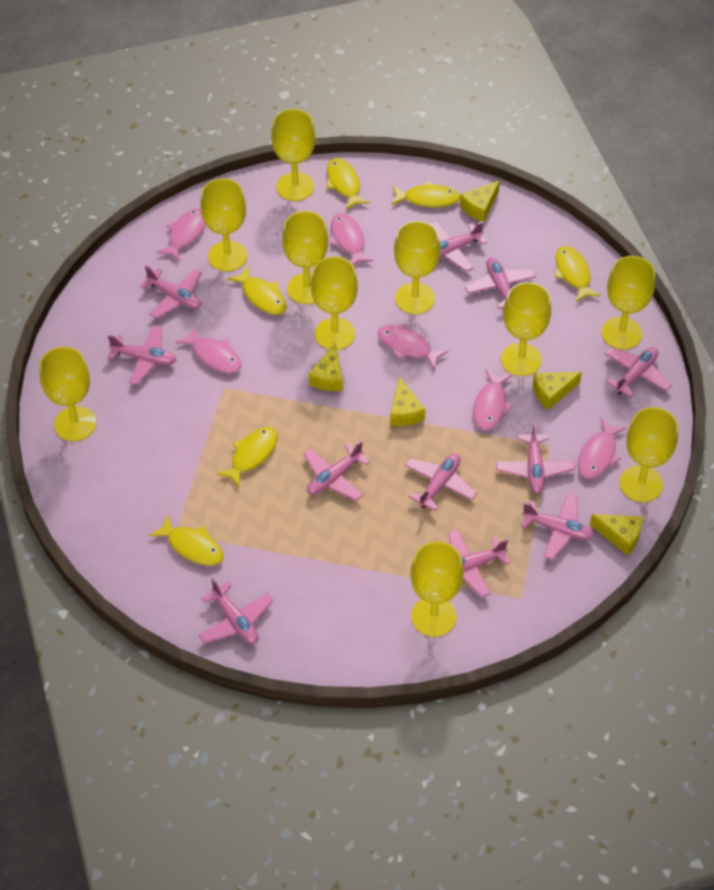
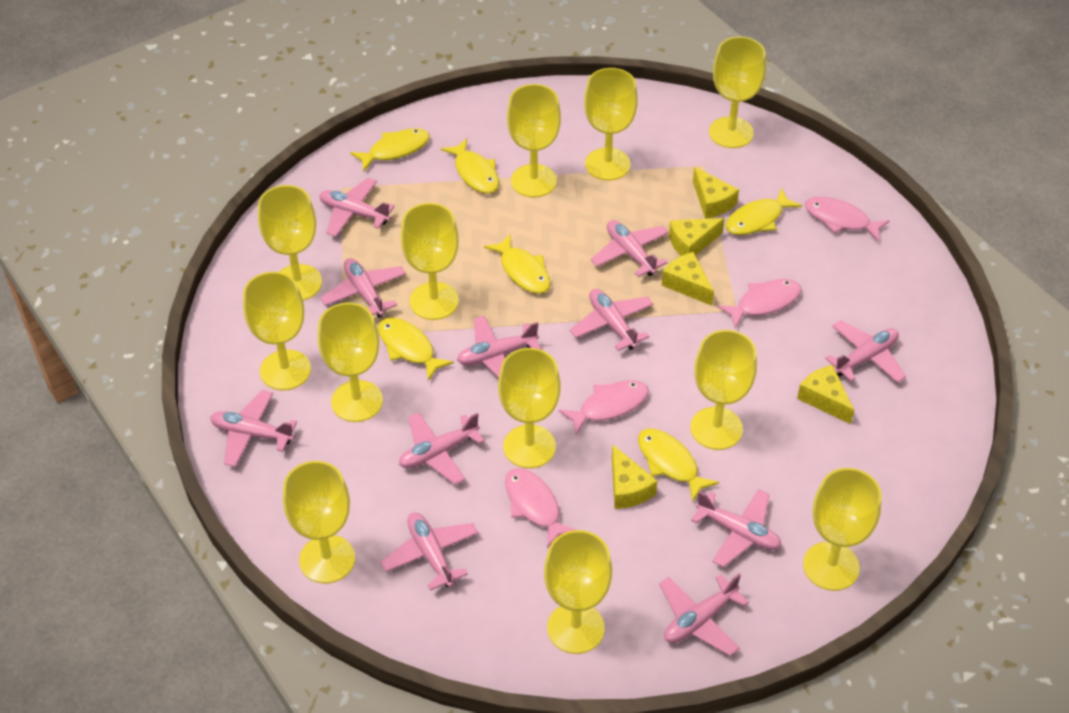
pink fish: [157,208,205,262] [176,327,241,373] [330,213,374,265] [378,325,449,369] [473,369,514,430] [578,418,627,479] = 6 -> [505,468,576,548] [559,380,649,435] [717,279,802,328] [805,197,890,242] = 4
yellow goblet: [39,347,96,441] [200,178,247,271] [271,109,315,201] [282,211,329,304] [311,256,358,350] [394,221,440,314] [410,541,464,637] [501,282,551,376] [601,256,656,349] [620,407,678,502] = 10 -> [243,272,311,390] [258,185,322,300] [283,461,355,583] [318,303,383,422] [401,203,459,320] [498,348,560,468] [507,84,561,197] [544,530,612,654] [584,68,638,181] [691,330,757,450] [709,37,766,148] [803,468,882,591] = 12

